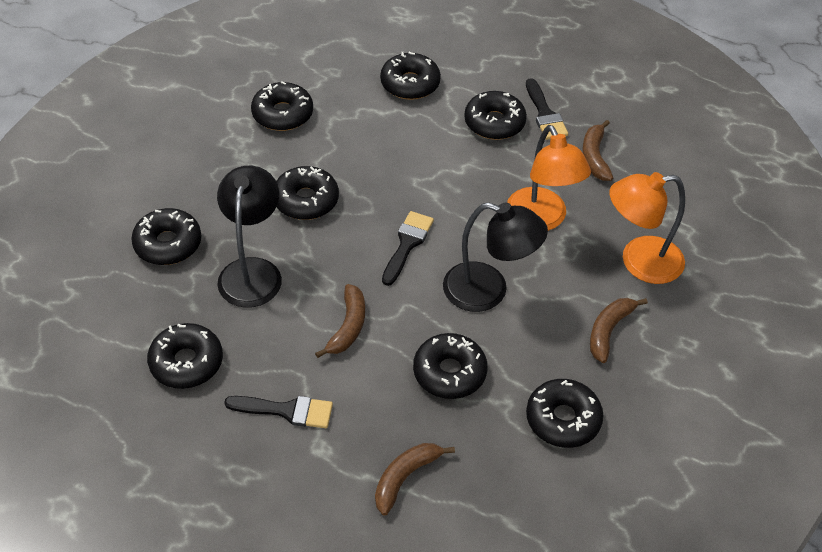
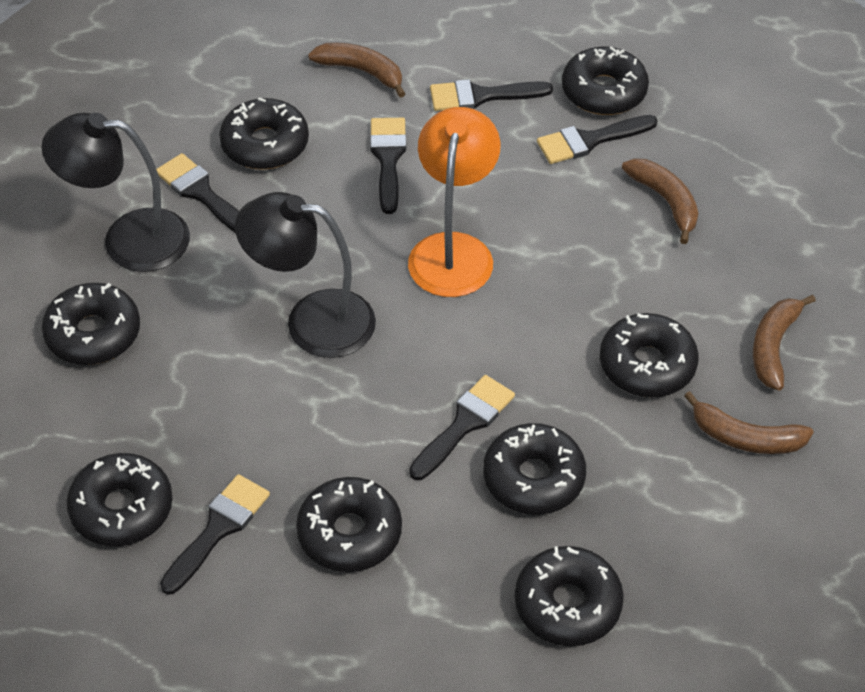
black brush: [224,396,333,428] [382,211,434,286] [526,78,568,140] = 3 -> [156,153,239,232] [160,474,270,595] [370,118,406,214] [409,375,515,480] [430,79,553,111] [537,115,658,164] = 6
orange lamp: [507,125,591,231] [610,172,685,284] = 2 -> [408,107,501,297] = 1

